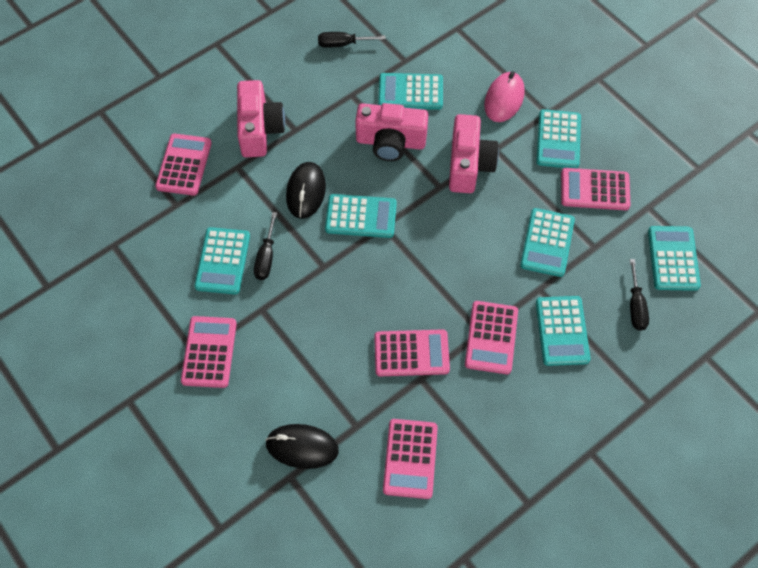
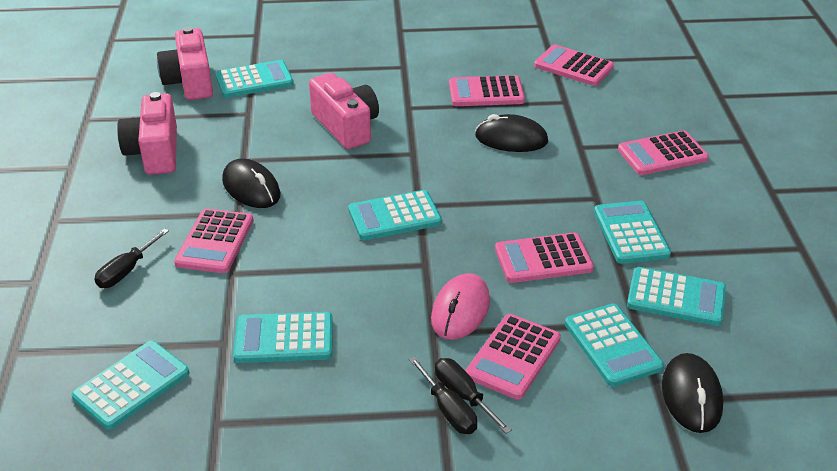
black mouse: [265,424,339,469] [286,162,326,219] = 2 -> [222,158,281,208] [475,114,548,152] [662,353,723,433] = 3

